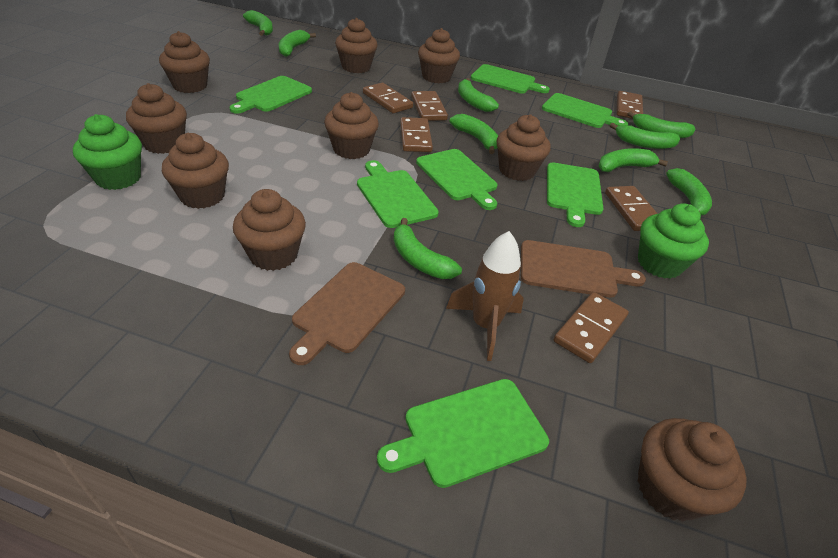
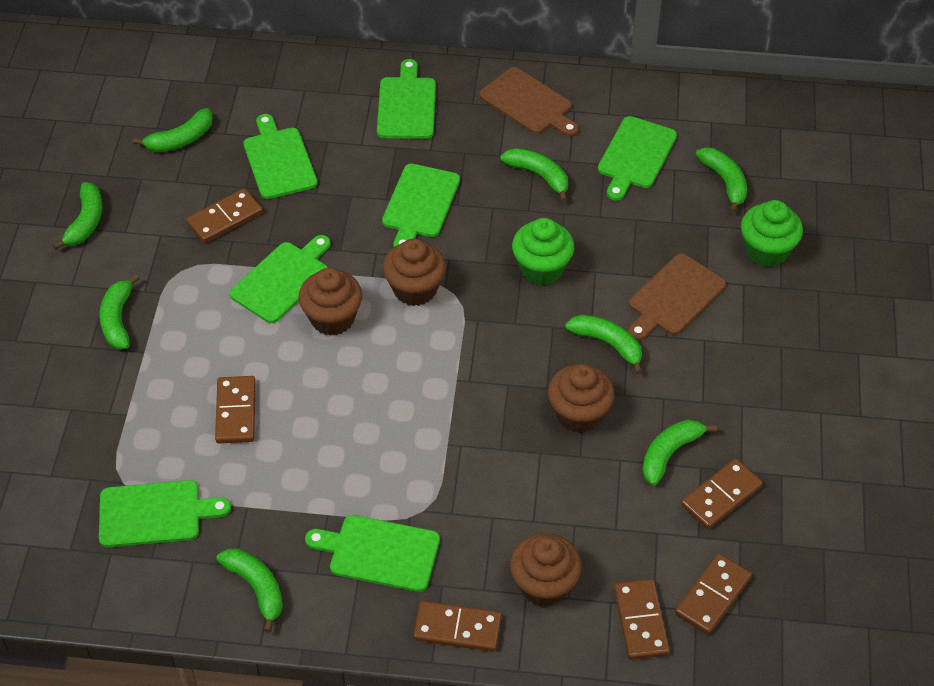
brown cupcake: [126,83,187,154] [159,31,210,93] [162,133,229,209] [233,189,306,271] [324,92,379,159] [335,18,377,73] [418,28,460,83] [497,114,551,181] [638,418,747,522] = 9 -> [298,268,362,336] [383,239,446,306] [510,533,582,607] [548,364,615,433] = 4
brown rocket: [446,231,524,361] = 1 -> none = 0
green banana: [243,10,273,36] [279,30,316,57] [394,218,462,279] [450,114,498,154] [458,78,499,112] [598,148,668,172] [610,123,680,149] [628,111,695,138] [666,168,712,215] = 9 -> [53,182,102,250] [99,274,139,349] [133,108,213,152] [217,548,283,633] [500,148,568,202] [565,315,642,374] [642,420,717,485] [696,147,747,213] = 8

